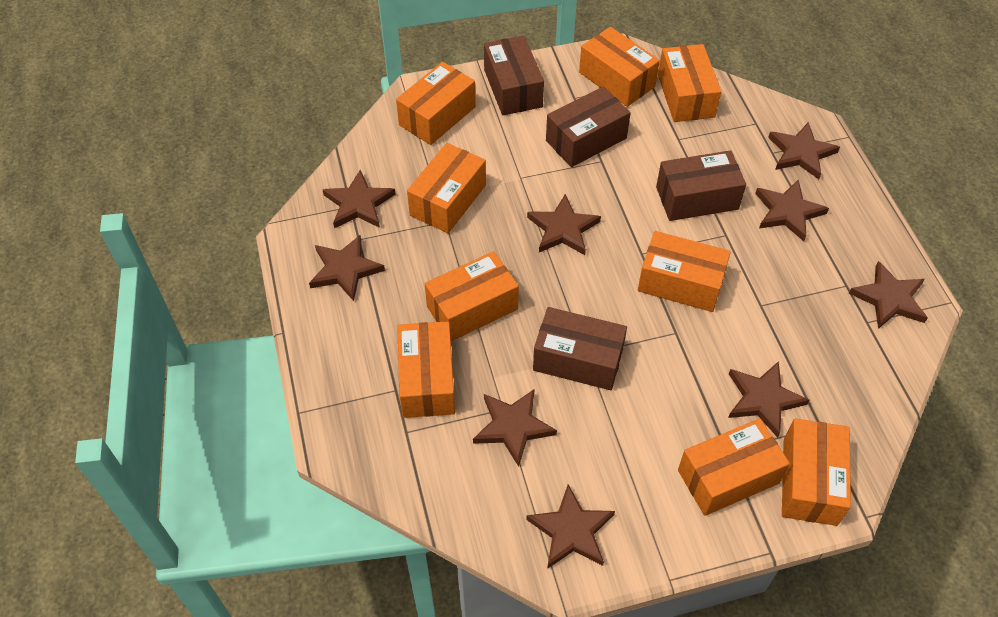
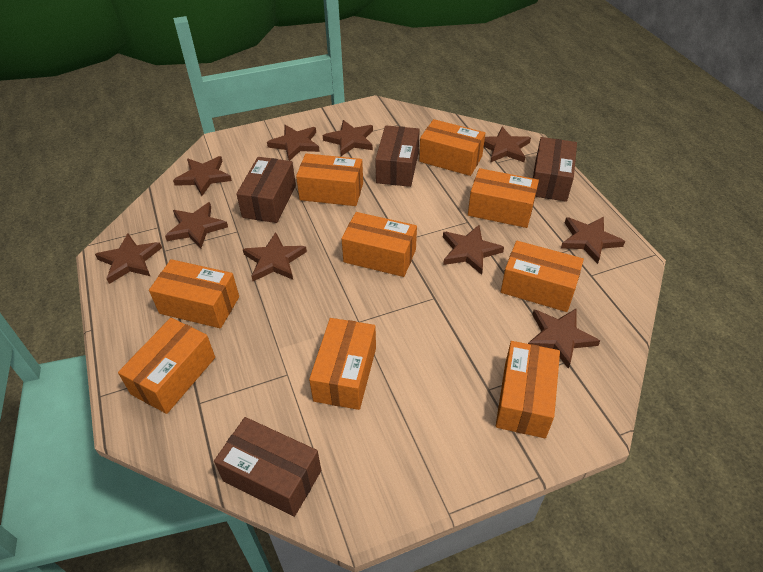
brown star: [309,235,385,301] [323,170,396,228] [473,389,557,467] [526,484,615,569] [527,194,601,255] [728,361,809,438] [755,179,829,241] [768,122,840,179] [849,261,928,329] = 9 -> [95,233,162,284] [165,202,228,249] [173,156,232,196] [243,232,307,281] [267,125,320,161] [323,120,373,156] [443,225,504,275] [484,127,531,163] [528,308,600,369] [561,217,625,264] = 10

